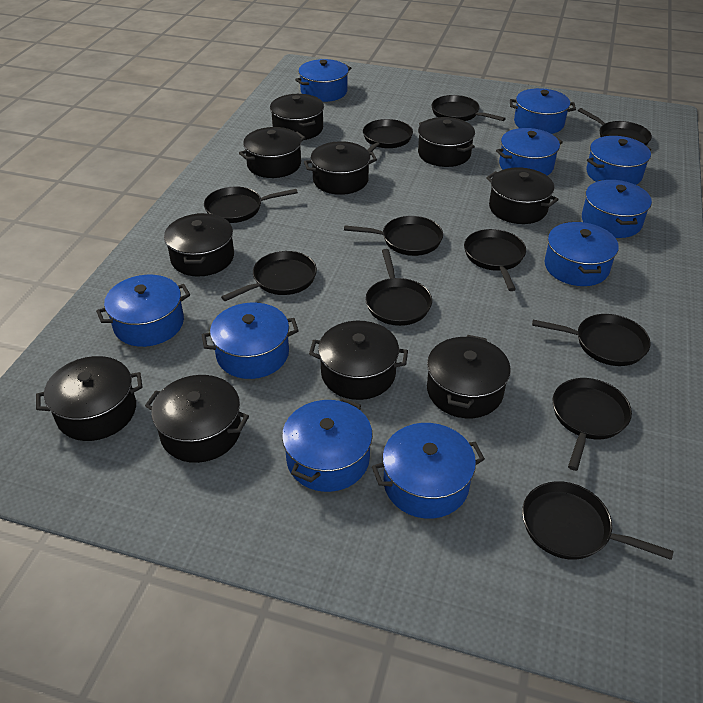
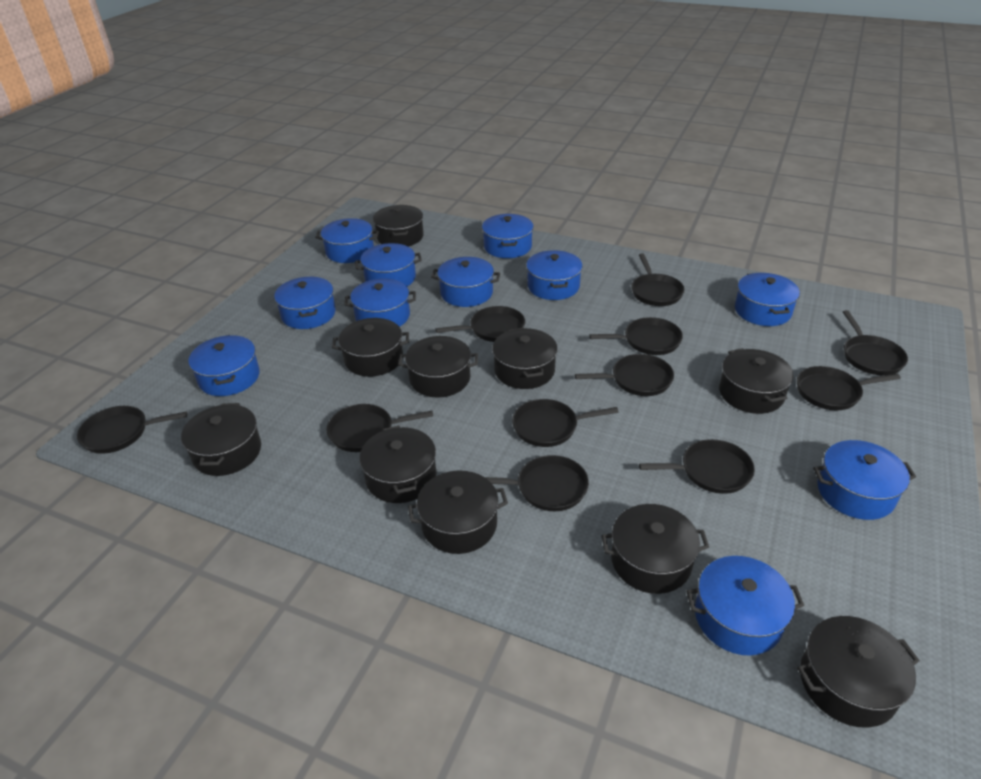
blue pot: [96,275,190,347] [202,303,299,379] [282,398,373,492] [295,59,351,102] [372,423,485,519] [496,128,563,176] [510,88,576,134] [545,222,619,286] [582,180,652,238] [586,136,651,185] = 10 -> [188,335,260,396] [274,277,336,329] [315,218,379,263] [344,278,416,327] [355,243,422,286] [431,257,500,307] [482,214,533,258] [526,250,583,300] [686,556,804,656] [735,273,800,326] [813,440,916,520] = 11

